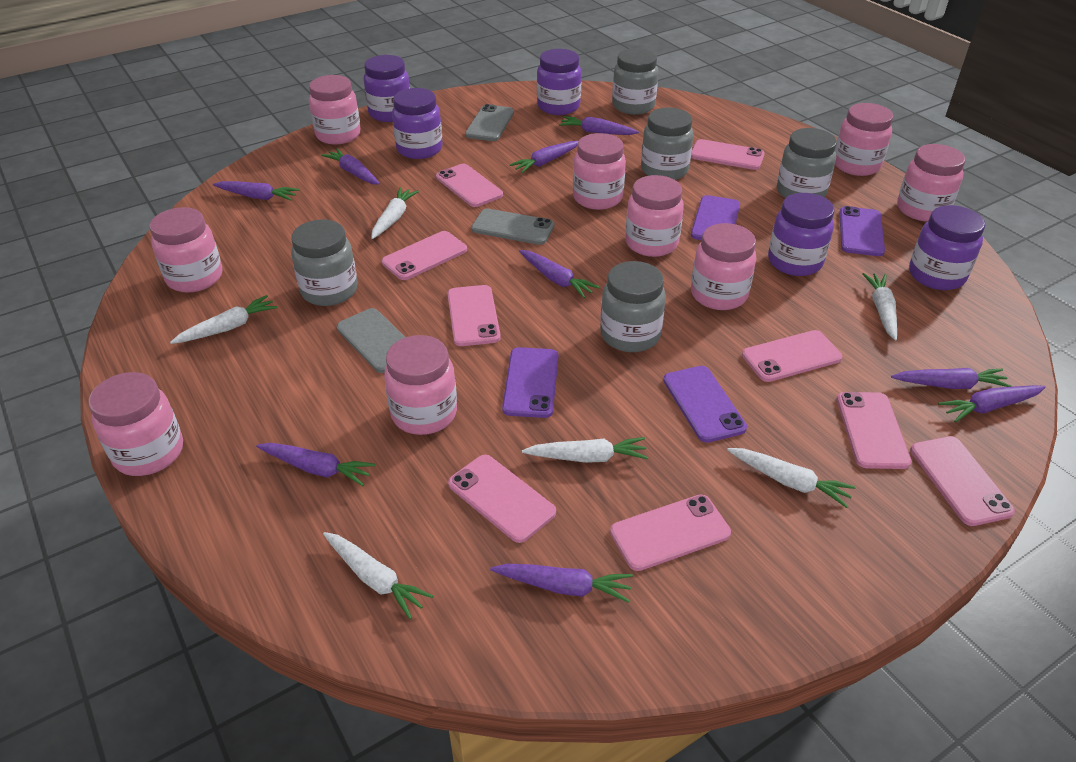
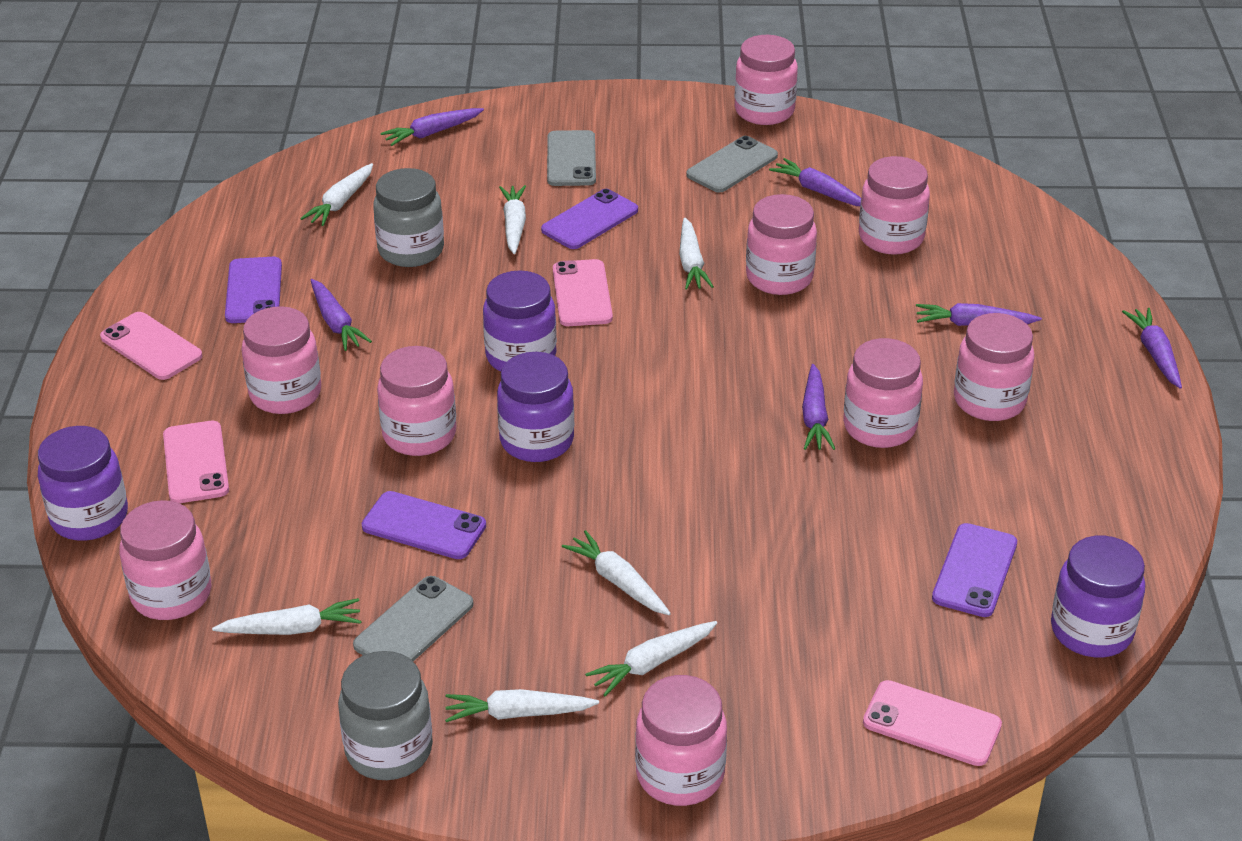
grey jar: [291,219,358,306] [600,261,666,352] [612,48,658,115] [641,107,693,180] [777,128,837,198] = 5 -> [338,651,433,780] [373,168,444,267] = 2
pink phone: [382,231,467,280] [436,164,503,207] [448,285,501,346] [448,455,556,543] [610,495,731,571] [691,139,765,170] [742,330,842,382] [837,392,912,469] [910,436,1015,526] = 9 -> [100,312,203,380] [163,421,229,503] [553,259,613,326] [863,680,1002,766] = 4
purple carrot: [213,181,299,201] [256,443,376,486] [321,148,380,185] [490,564,633,603] [510,141,579,173] [519,250,600,298] [559,116,639,135] [891,368,1012,389] [938,385,1046,422] = 9 -> [311,279,372,351] [380,108,484,146] [769,158,861,206] [802,364,835,450] [916,303,1042,326] [1122,308,1182,389] = 6
purple jar: [364,55,410,122] [392,88,443,159] [537,49,581,115] [768,193,834,276] [909,205,985,290] = 5 -> [38,426,128,541] [483,270,557,372] [497,352,574,462] [1051,536,1145,657] = 4
white carrot: [170,295,277,344] [323,532,433,619] [371,188,419,239] [522,437,648,463] [727,448,856,508] [862,273,897,340] = 6 -> [212,598,362,635] [300,163,373,226] [445,689,599,722] [499,185,526,254] [562,530,671,615] [585,621,717,696] [679,218,714,290] = 7

